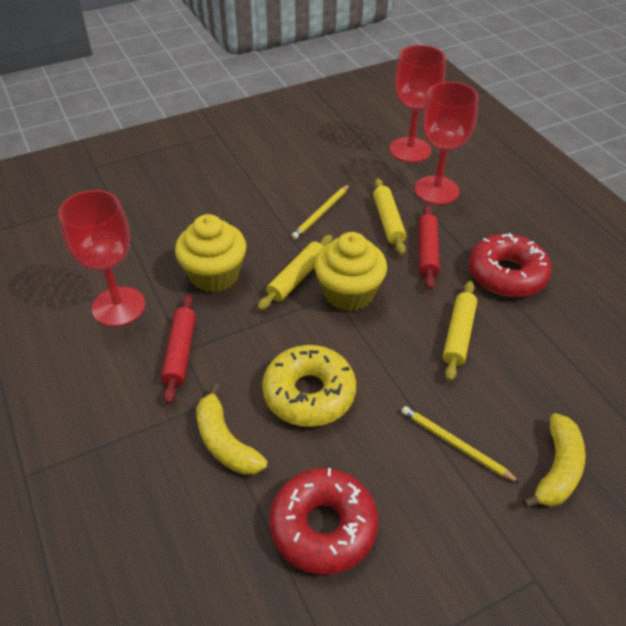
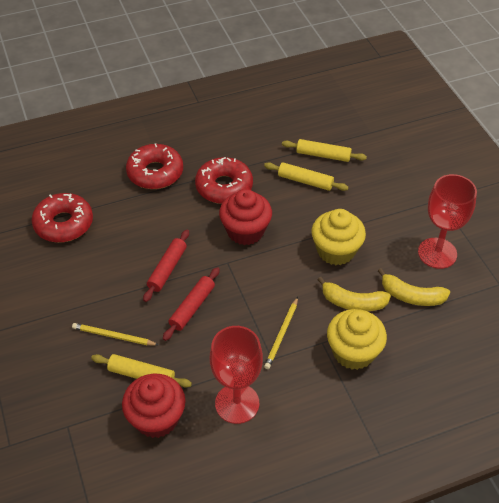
red cupcake: none = 0 -> [122,374,186,438] [219,189,272,245] = 2
red donut: [269,468,378,575] [469,233,552,297] = 2 -> [32,193,93,243] [126,143,183,189] [195,157,253,204] = 3
red goblet: [58,190,145,327] [390,45,446,163] [415,82,478,205] = 3 -> [210,326,263,424] [418,174,477,269] = 2
yellow donut: [262,345,356,427] = 1 -> none = 0

